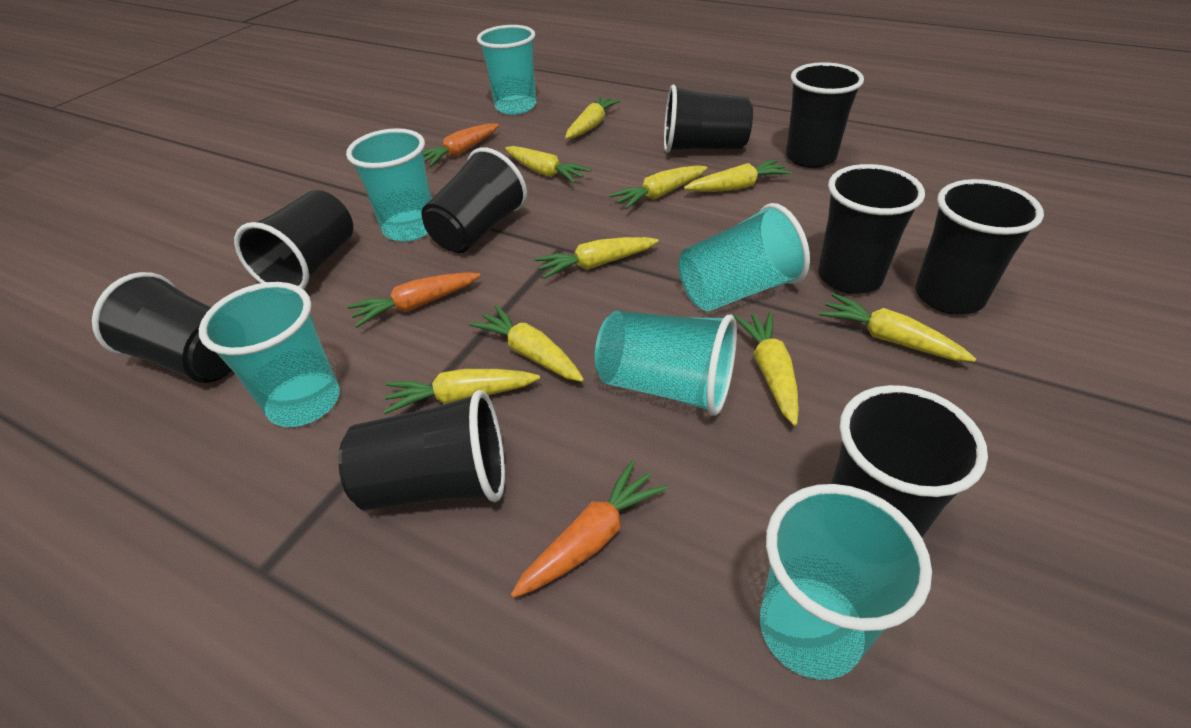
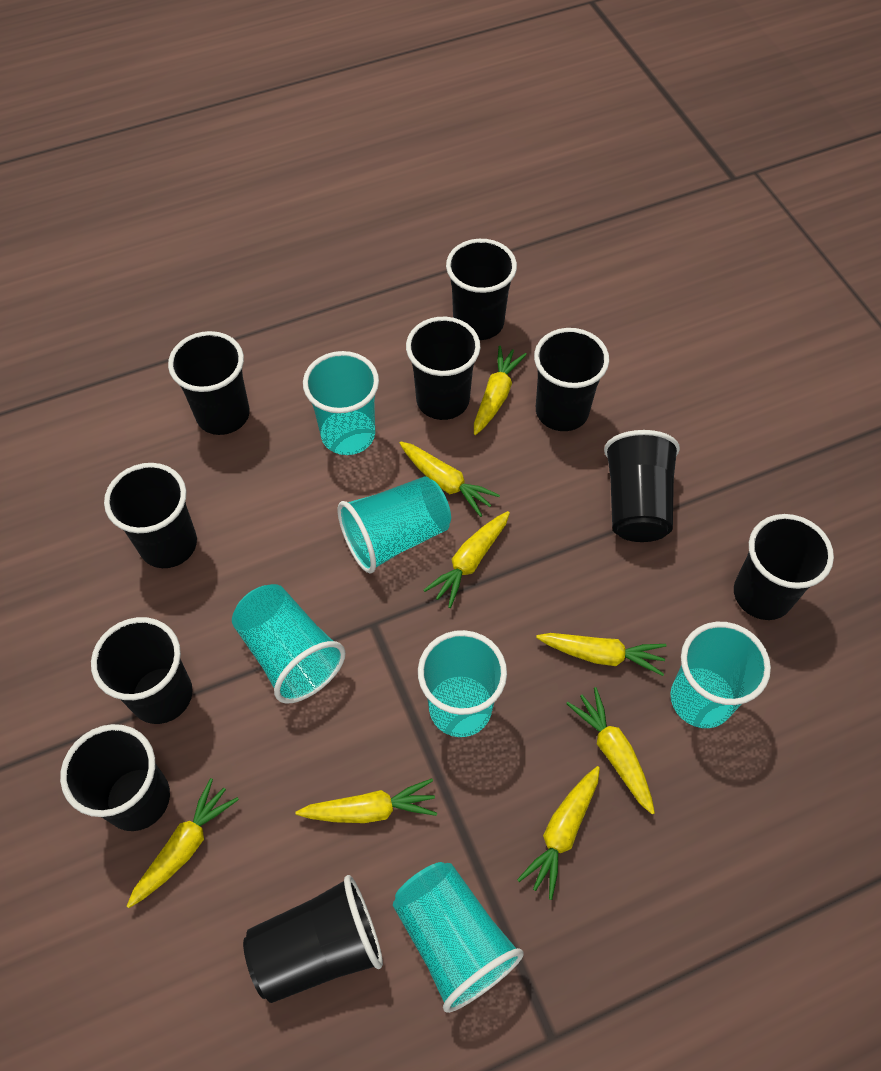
black cup: [92,272,232,383] [234,190,353,289] [338,390,505,511] [421,147,527,253] [664,85,753,153] [786,62,864,168] [818,164,925,294] [831,385,988,537] [915,179,1044,314] = 9 -> [60,724,170,831] [91,617,193,724] [104,463,197,568] [168,331,250,435] [243,875,383,1003] [406,317,480,420] [446,239,517,340] [534,328,609,431] [604,430,680,542] [734,514,834,620] = 10
orange carrot: [347,272,481,328] [423,123,499,166] [511,460,668,598] = 3 -> none = 0
yellow carrot: [383,369,540,414] [469,305,584,382] [505,146,591,183] [535,237,659,279] [565,96,621,139] [609,165,708,209] [684,159,792,192] [734,312,799,426] [819,293,976,362] = 9 -> [127,778,239,908] [296,778,437,823] [399,442,500,517] [424,511,510,608] [474,346,527,435] [517,766,600,900] [536,633,667,676] [566,687,655,815] = 8

